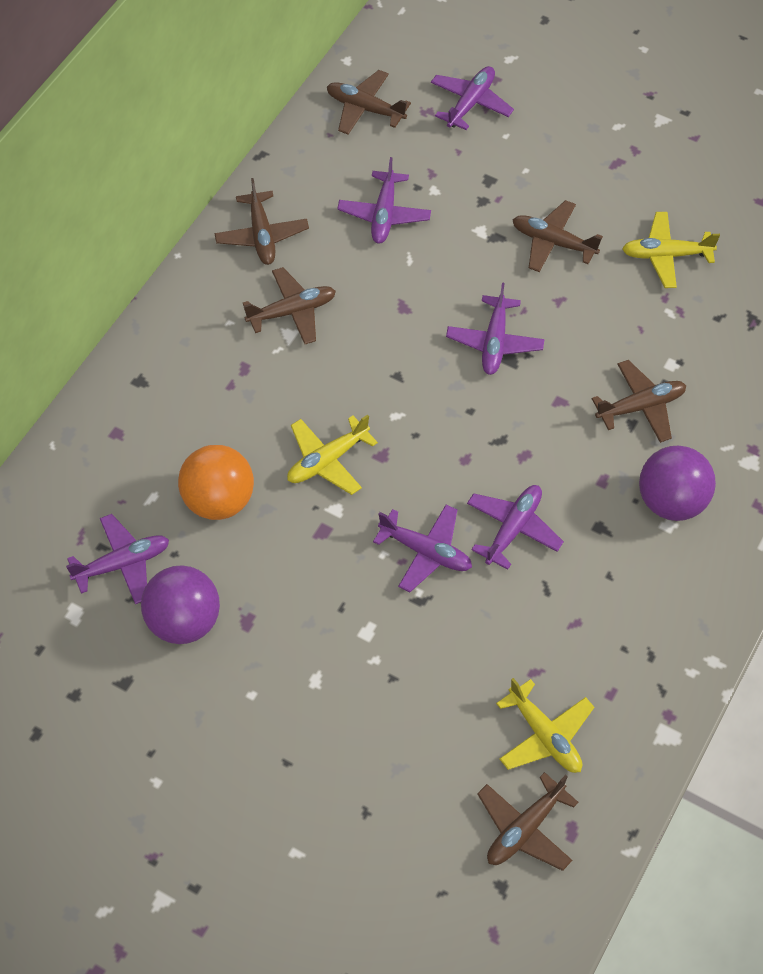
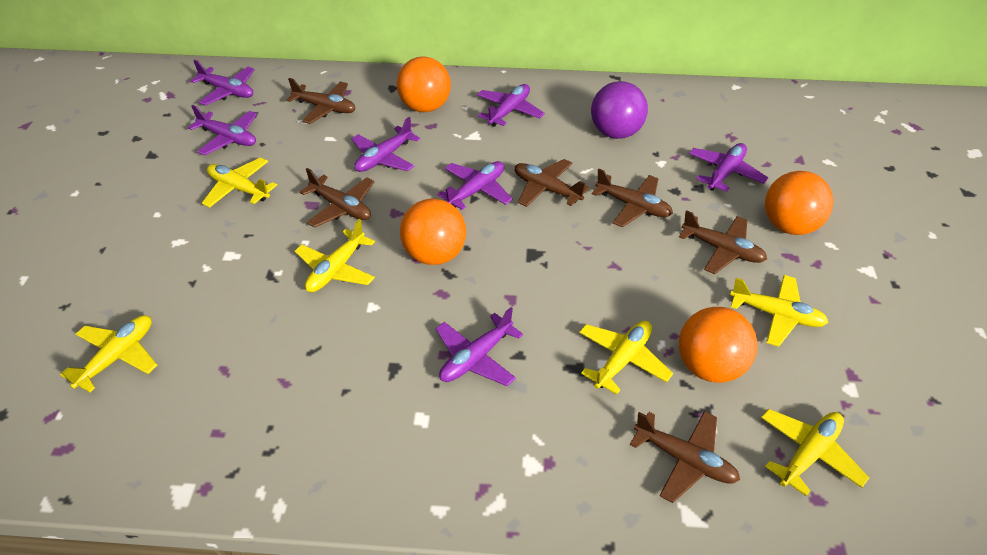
orange ball: [178,445,254,520] = 1 -> [397,57,451,112] [400,199,466,265] [679,307,758,383] [765,171,834,235] = 4
purple ball: [141,565,220,644] [639,446,716,521] = 2 -> [591,81,648,139] = 1
purple plane: [66,514,169,604] [337,157,431,244] [373,505,472,592] [431,66,514,130] [446,282,544,375] [467,485,564,570] = 6 -> [188,105,257,156] [190,60,255,106] [351,117,420,172] [435,307,523,386] [437,161,512,210] [477,84,545,127] [689,143,768,192] = 7
yellow plane: [287,415,378,495] [496,678,594,773] [622,212,720,288] = 3 -> [60,315,157,392] [202,157,277,208] [294,219,375,292] [579,321,673,395] [730,275,829,347] [761,409,869,496] = 6

